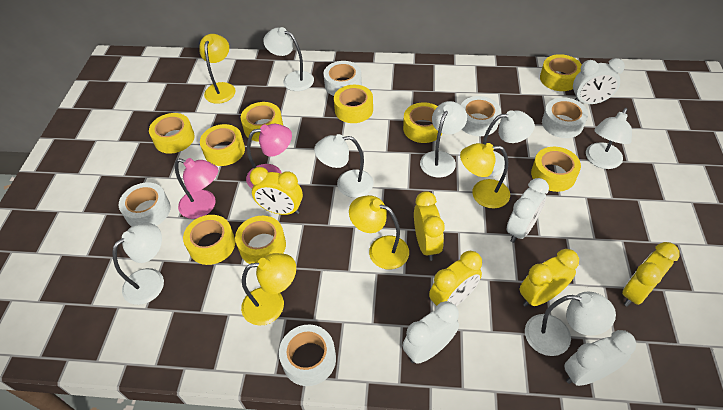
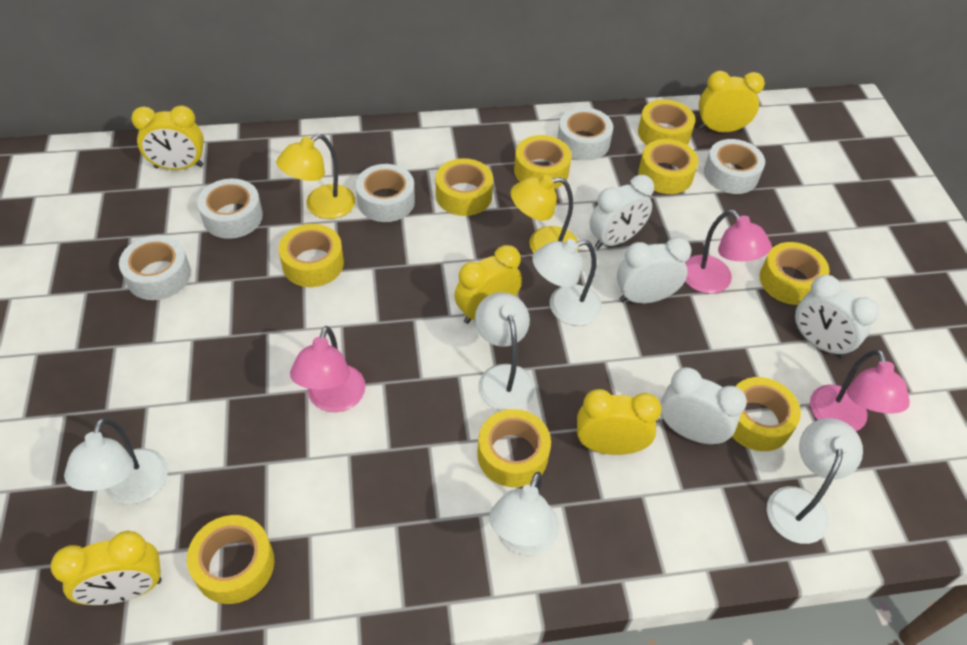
pink lamp: [175,158,218,219] [246,124,292,188] = 2 -> [290,326,366,412] [685,210,772,294] [810,349,910,431] = 3
white lamp: [112,223,164,305] [263,27,314,91] [314,134,373,198] [420,101,467,178] [483,110,535,177] [525,292,616,356] [586,108,632,169] = 7 -> [64,418,168,504] [475,292,535,411] [489,472,559,555] [532,239,602,326] [767,418,863,544] = 5
yellow lamp: [199,34,236,104] [241,253,296,325] [349,195,409,269] [460,143,510,209] = 4 -> [276,134,355,219] [511,175,579,253] = 2

